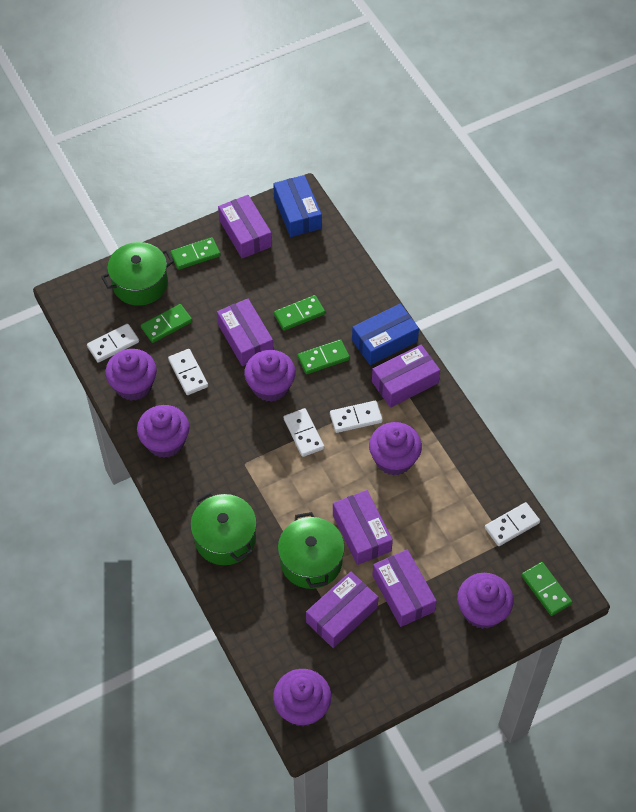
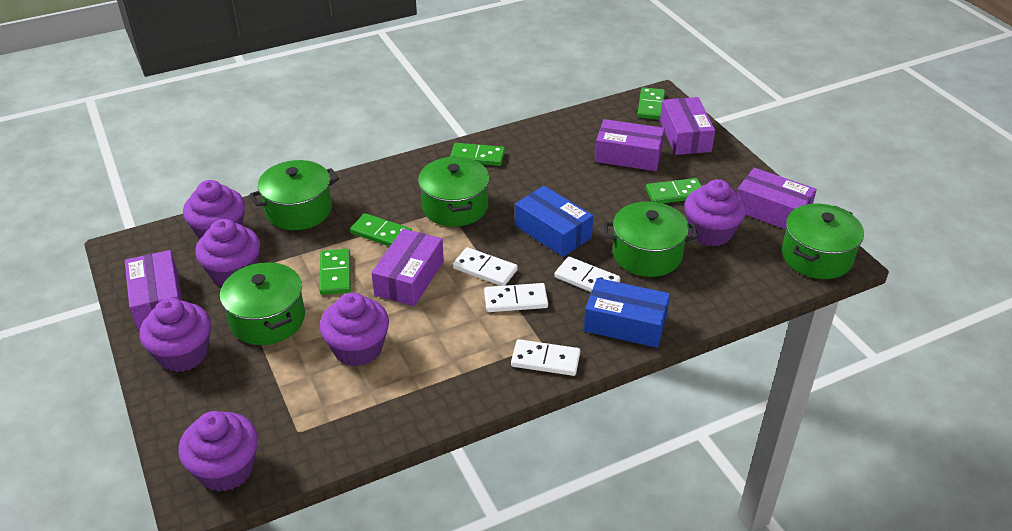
green pot: [101,242,174,306] [190,492,257,565] [278,512,345,589] = 3 -> [220,262,305,345] [250,160,339,230] [418,156,490,227] [604,201,698,277] [782,204,864,279] = 5
purple box: [217,299,274,366] [218,195,272,258] [306,572,378,648] [333,490,393,565] [372,345,440,408] [372,549,437,627] = 6 -> [125,250,182,330] [371,229,444,306] [595,119,665,171] [660,97,715,155] [737,168,817,229] = 5
white domino: [87,324,139,363] [168,349,208,395] [284,408,324,457] [330,401,383,433] [485,502,540,546] = 5 -> [453,247,518,286] [484,283,548,312] [511,339,580,376] [554,257,620,292] = 4

